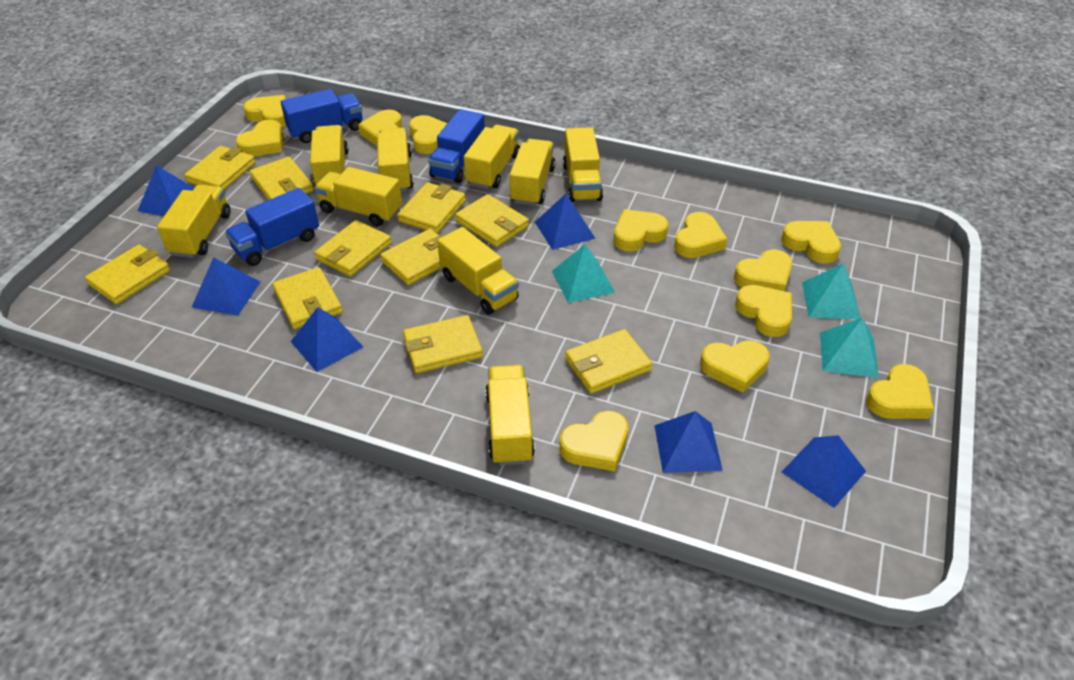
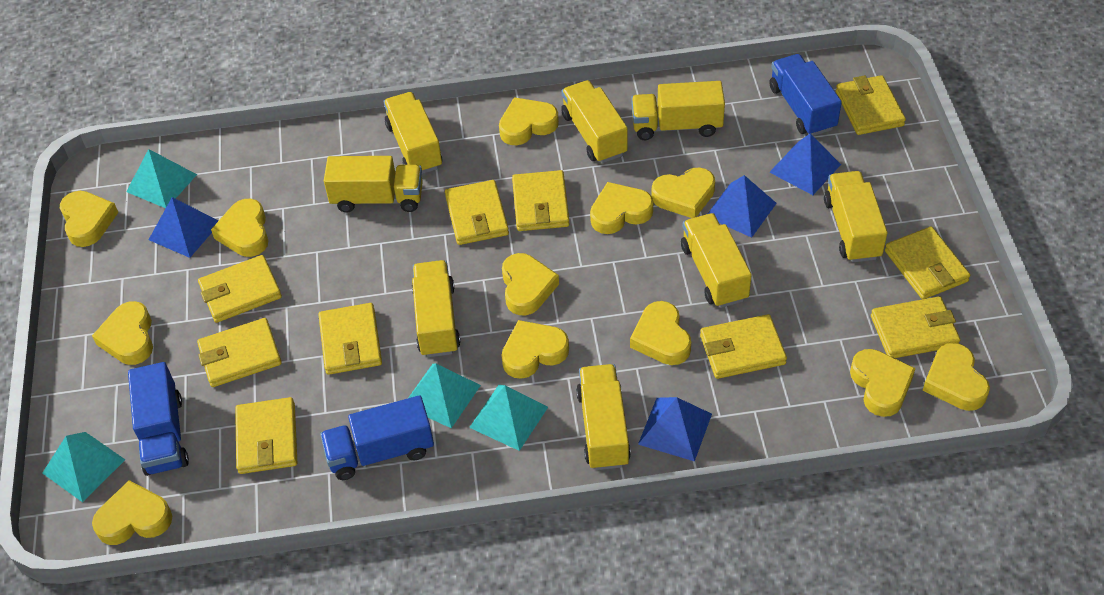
blue pyramid: [138,165,194,216] [191,257,260,316] [291,307,363,372] [535,194,596,250] [654,411,723,473] [782,435,866,508] = 6 -> [149,197,219,258] [638,397,712,461] [708,175,777,238] [769,133,841,195] = 4
turquoise pyramid: [552,245,615,303] [802,264,860,320] [820,318,879,378] = 3 -> [42,432,125,502] [126,149,197,208] [408,363,481,428] [469,385,548,451] = 4
yellow truck: [157,185,230,258] [310,125,349,186] [315,167,402,227] [377,128,414,192] [437,227,519,315] [464,125,520,189] [485,365,535,465] [509,139,556,206] [563,127,603,202] = 9 -> [324,156,423,213] [384,92,442,174] [412,260,461,357] [561,80,628,163] [576,364,631,470] [631,81,725,140] [681,213,752,308] [824,171,888,262] = 8

